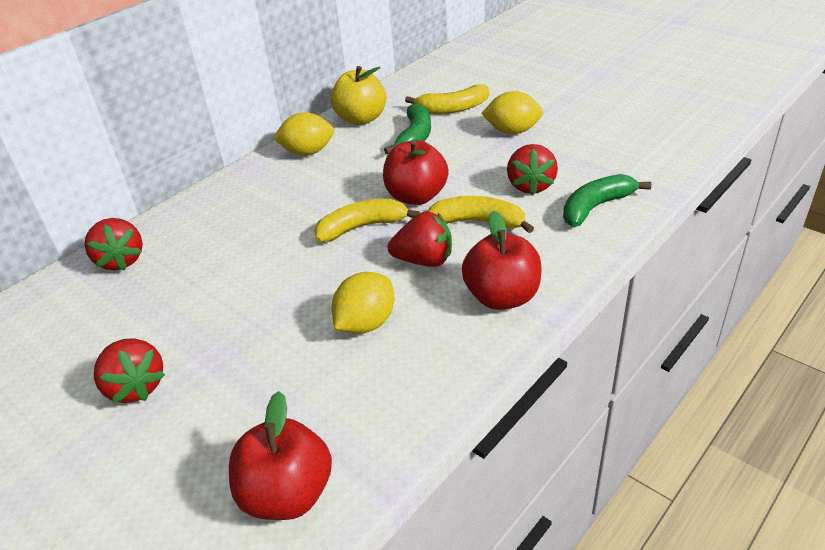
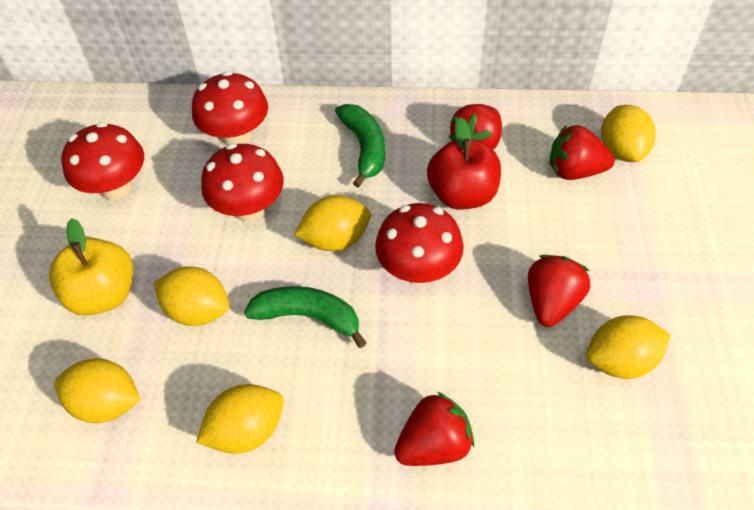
red apple: [229,391,332,520] [383,140,449,205] [462,211,541,310] = 3 -> [427,117,501,210] = 1
red mushroom: none = 0 -> [61,122,144,200] [192,71,268,145] [201,143,284,221] [375,203,464,284] = 4
yellow banana: [314,199,420,242] [405,84,489,114] [427,196,534,233] = 3 -> none = 0
yellow lemon: [273,112,334,156] [332,272,394,334] [481,91,543,134] = 3 -> [54,358,140,423] [153,266,229,326] [196,384,284,454] [294,195,371,251] [586,315,671,379] [601,105,656,162] = 6

